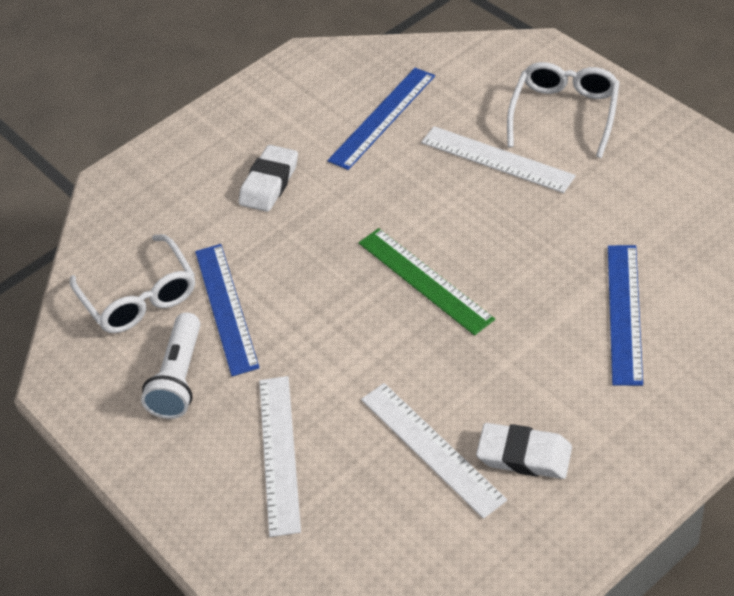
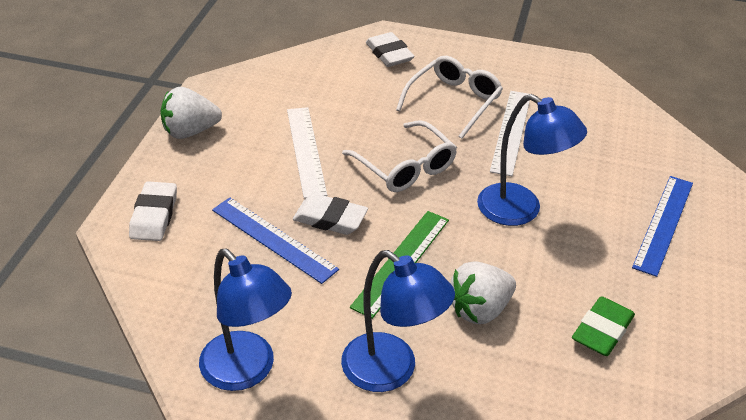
blue lamp: none = 0 -> [199,249,292,391] [341,250,455,392] [477,94,587,226] = 3
blue ruler: [195,244,260,376] [327,68,435,170] [608,245,643,386] = 3 -> [212,197,339,284] [632,176,693,277] = 2
green eraser: none = 0 -> [572,296,635,356] = 1
white eraser: [239,145,298,212] [476,423,572,479] = 2 -> [129,181,177,241] [293,193,368,235] [366,32,415,67] = 3
white flashlight: [141,312,200,419] = 1 -> none = 0
white ruler: [259,376,301,537] [361,383,507,519] [421,126,576,193] = 3 -> [287,107,327,199] [490,91,530,176] = 2
white strawberry: none = 0 -> [160,87,222,139] [450,261,516,324] = 2

